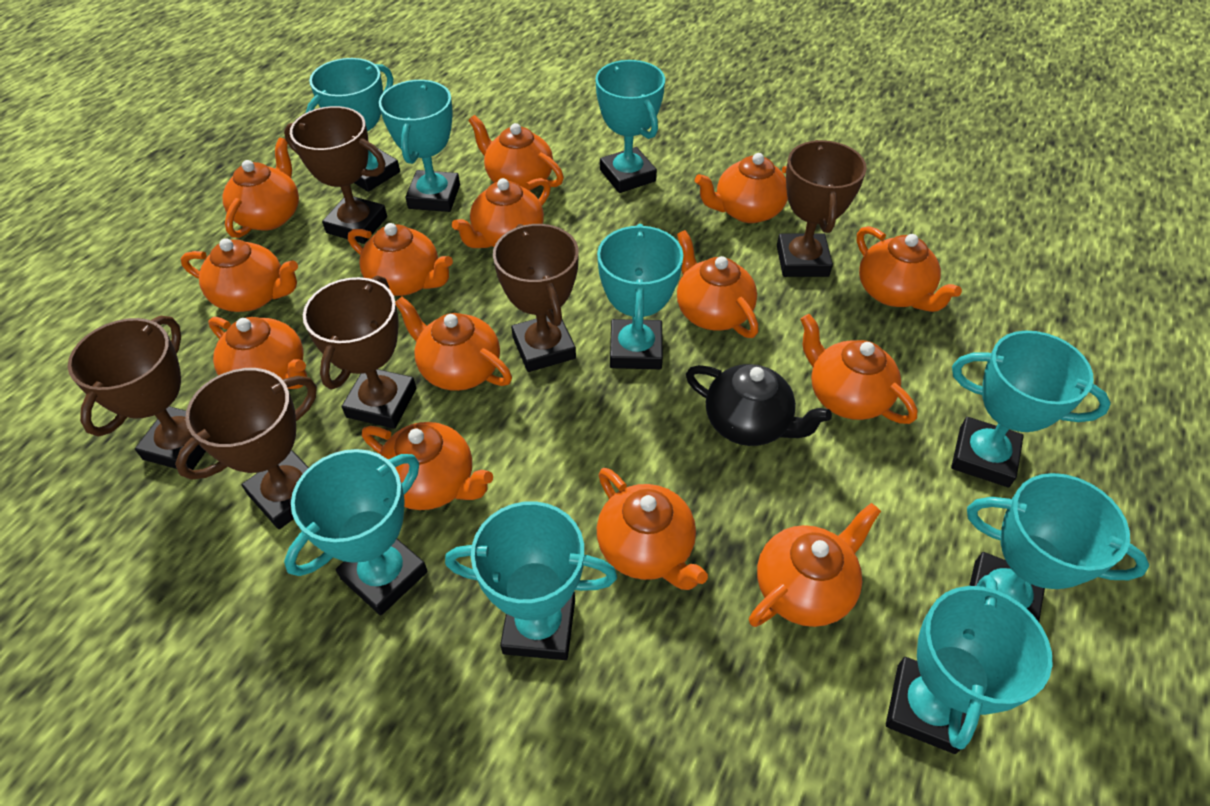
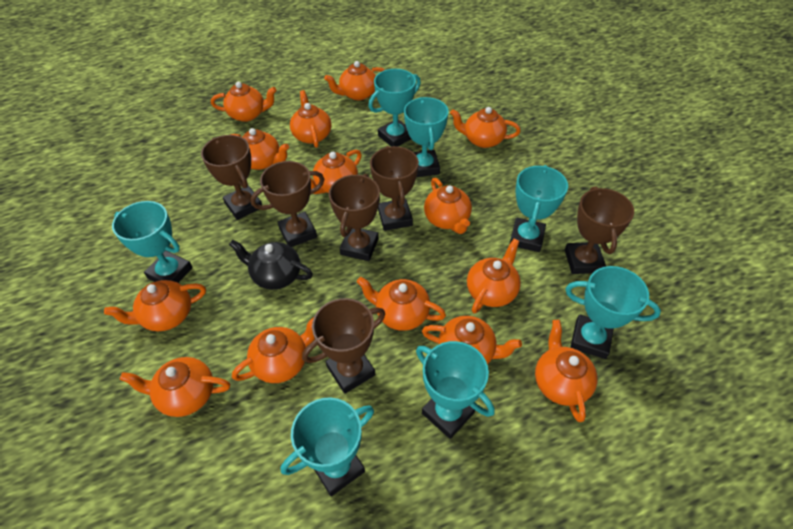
turquoise trophy: [284,449,428,615] [306,58,400,192] [379,80,460,212] [445,501,617,660] [595,60,665,193] [597,224,683,369] [886,575,1053,754] [951,331,1111,487] [967,473,1149,622] = 9 -> [112,201,193,283] [281,397,374,496] [369,69,421,147] [404,97,449,177] [416,341,495,439] [509,165,568,252] [565,266,661,359] = 7

